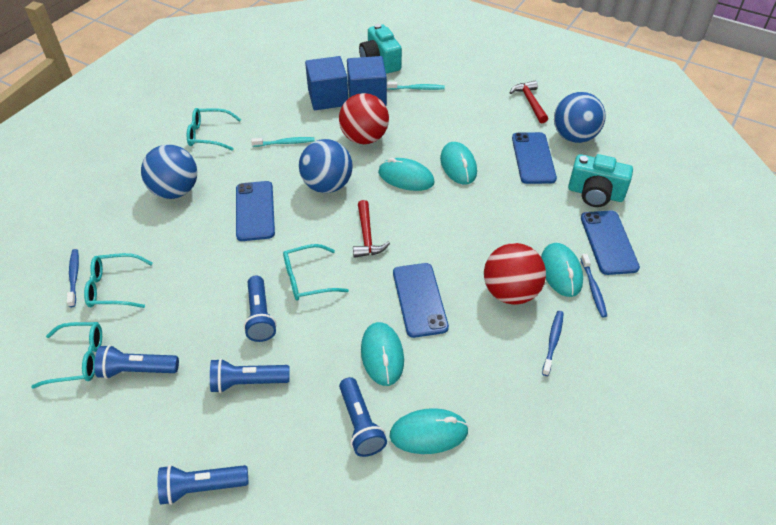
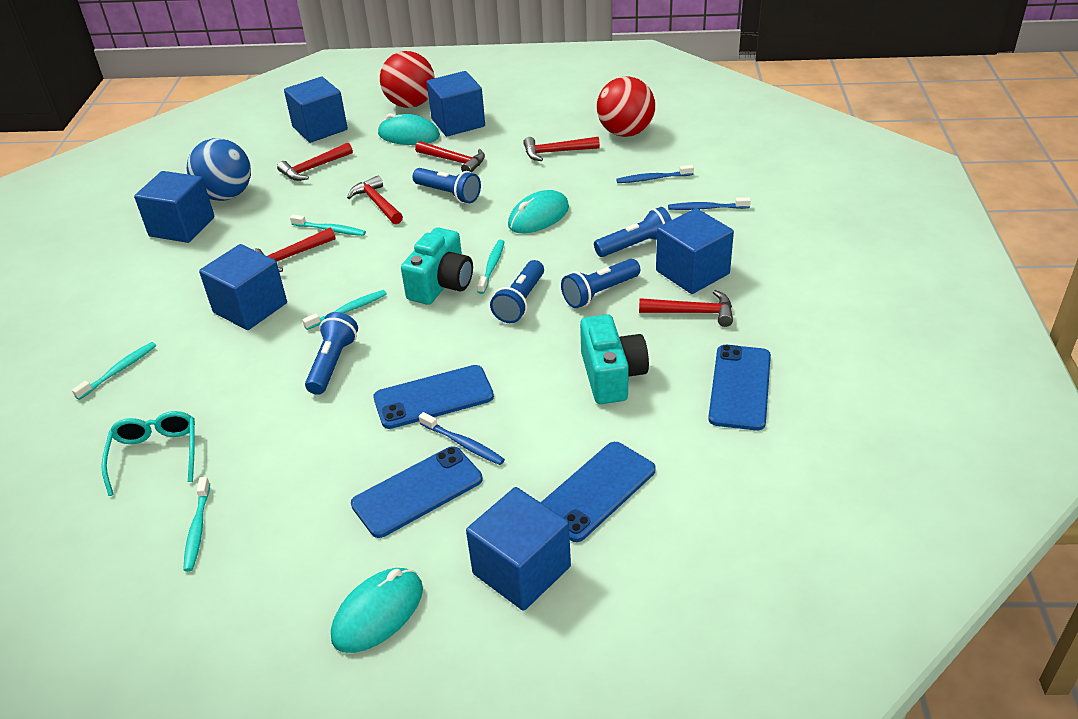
blue ball: [141,145,197,199] [299,139,353,193] [554,92,606,143] = 3 -> [187,138,251,201] = 1
blue cube: [305,56,348,110] [347,56,387,106] = 2 -> [134,171,215,243] [199,244,287,330] [284,77,348,143] [427,71,485,136] [466,487,571,611] [656,208,734,294] = 6
red hammer: [353,200,390,258] [510,81,548,123] = 2 -> [253,228,335,272] [277,143,353,181] [347,175,403,224] [415,141,485,173] [523,137,600,161] [639,290,733,327] = 6
turquoise glasses: [31,322,102,389] [84,253,152,308] [187,108,241,151] [283,244,349,301] = 4 -> [101,411,195,496] = 1
turquoise mouse: [361,322,404,386] [378,158,435,191] [389,408,469,454] [440,142,477,185] [541,243,583,297] = 5 -> [331,568,423,653] [378,113,440,145] [508,190,569,233] = 3
turquoise toothbrush: [251,137,315,147] [387,82,445,90] = 2 -> [72,342,156,400] [183,477,210,572] [290,215,366,236] [302,290,387,330] [477,240,505,294] = 5

